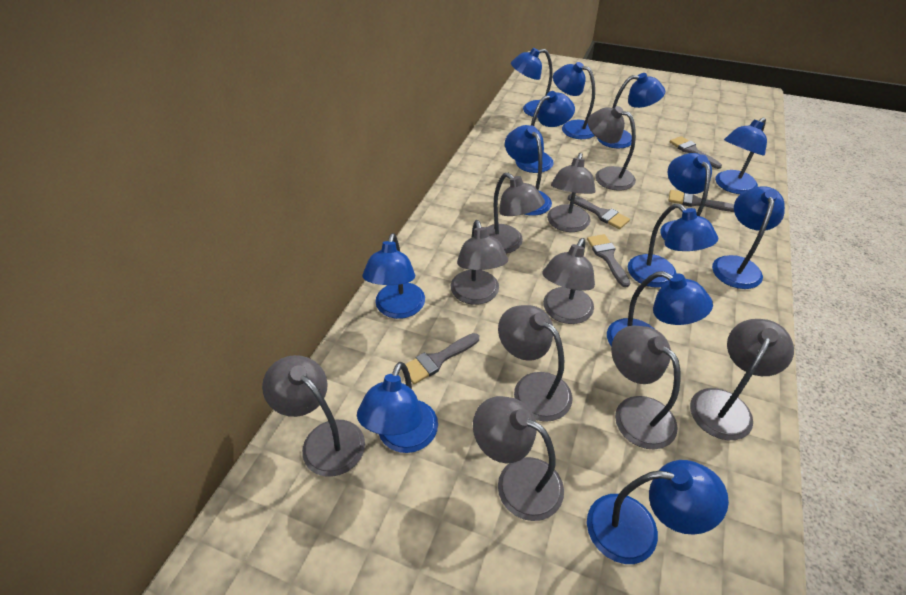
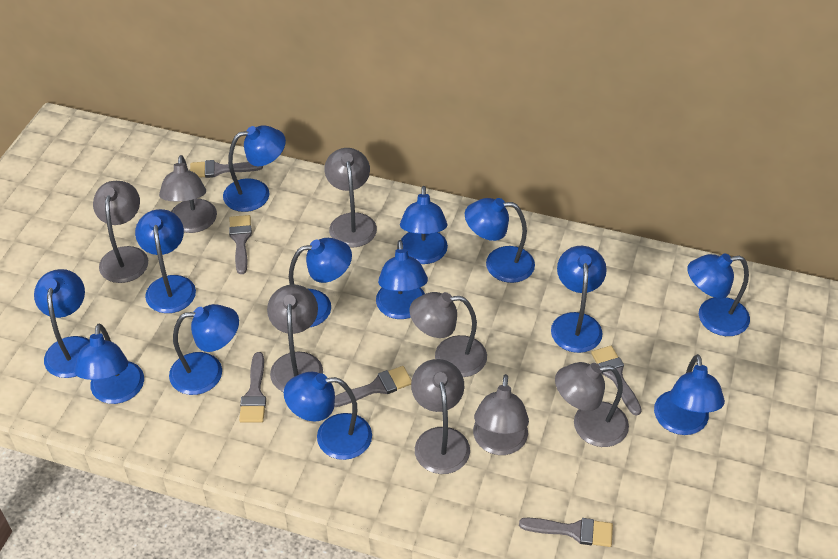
grey brush: [405,333,479,384] [568,194,630,229] [587,234,630,287] [668,190,734,212] [670,136,722,169] = 5 -> [190,160,263,178] [229,215,252,274] [239,352,266,422] [334,366,412,407] [519,518,613,547] [591,346,642,416] = 6
grey lamp: [262,355,365,477] [451,220,508,305] [473,396,564,521] [486,173,545,253] [498,305,572,422] [542,238,595,324] [547,153,596,232] [588,106,636,191] [611,326,681,450] [690,319,794,440] = 10 -> [93,181,148,283] [159,155,217,233] [267,284,323,392] [325,148,377,247] [409,292,487,377] [411,359,470,474] [473,374,529,455] [555,362,629,447] = 8

